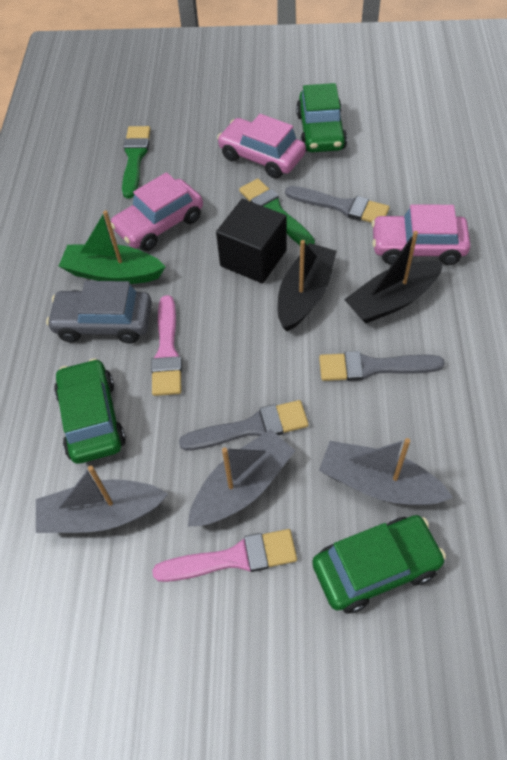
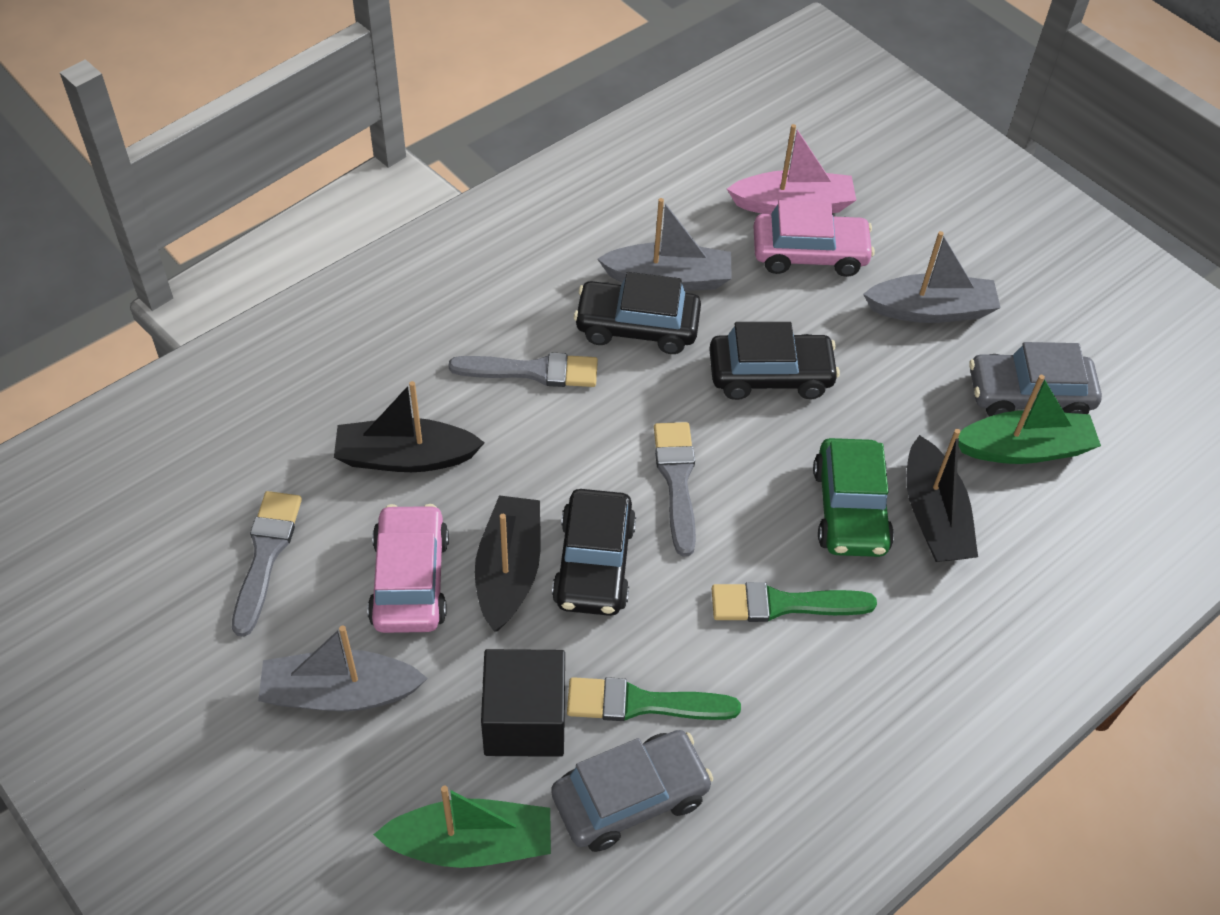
black boat: [278,240,337,332] [344,231,443,323] = 2 -> [334,381,485,472] [475,495,541,631] [906,429,978,562] = 3
black car: none = 0 -> [552,489,636,616] [574,272,701,354] [709,322,840,400] = 3
green boat: [59,210,165,284] = 1 -> [373,786,551,868] [958,375,1101,464] = 2
green car: [54,358,126,464] [296,83,347,152] [312,515,446,614] = 3 -> [813,438,894,557] = 1
grey car: [46,281,152,344] = 1 -> [551,730,713,852] [969,342,1102,417] = 2
pink boat: none = 0 -> [727,124,856,214] = 1
pink brush: [151,295,182,396] [152,529,297,582] = 2 -> none = 0
pink car: [111,172,203,251] [217,114,306,179] [371,204,471,265] = 3 -> [367,504,449,633] [753,200,875,277] = 2

